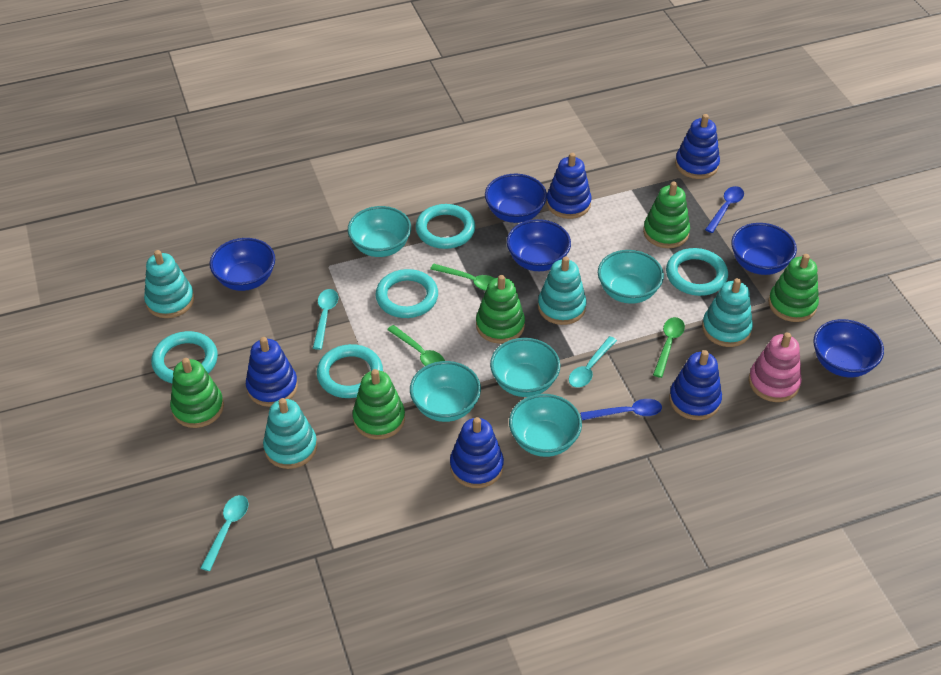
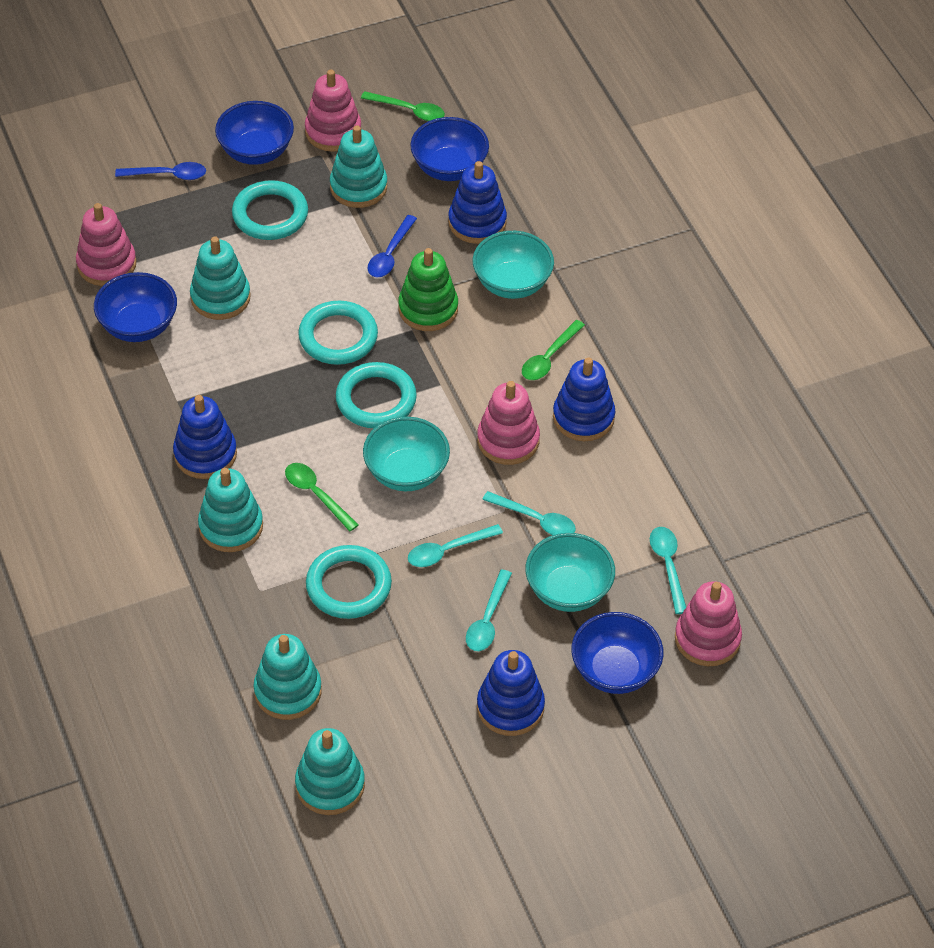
blue bowl: [210,238,275,291] [485,174,547,223] [507,219,571,271] [731,223,797,275] [813,319,884,377] = 5 -> [94,272,177,342] [215,101,294,165] [410,117,489,181] [571,612,664,694] = 4
blue stacking toy: [246,337,298,407] [450,417,504,488] [546,153,591,219] [669,350,722,420] [675,114,720,179] = 5 -> [173,395,237,479] [448,161,507,244] [477,650,545,736] [553,358,615,441] = 4
green stacking toy: [170,358,224,428] [353,369,405,440] [476,275,525,344] [643,182,690,248] [768,254,819,322] = 5 -> [398,248,458,331] = 1
pink stacking toy: [749,332,802,402] = 1 -> [76,203,136,286] [305,70,362,152] [477,381,540,465] [675,581,742,666] = 4
turquoise bowl: [348,206,411,257] [410,361,481,422] [490,338,560,397] [509,394,582,457] [598,250,664,304] = 5 -> [363,417,450,491] [472,231,554,299] [525,533,615,612] = 3
turquoise ring: [151,331,218,383] [317,344,383,398] [375,269,438,318] [416,204,475,249] [666,248,728,296] = 5 -> [232,180,308,240] [298,301,378,365] [306,545,392,619] [336,362,417,428] = 4
turquoise spoon: [201,495,249,571] [313,289,338,350] [569,336,617,388] = 3 -> [408,524,503,567] [466,569,512,651] [482,491,576,535] [650,527,686,614] = 4
turquoise stacking toy: [144,250,194,318] [263,398,317,469] [538,256,587,325] [702,278,753,347] = 4 -> [190,236,251,320] [198,468,263,552] [253,634,322,720] [295,728,365,815] [330,125,387,208] = 5

